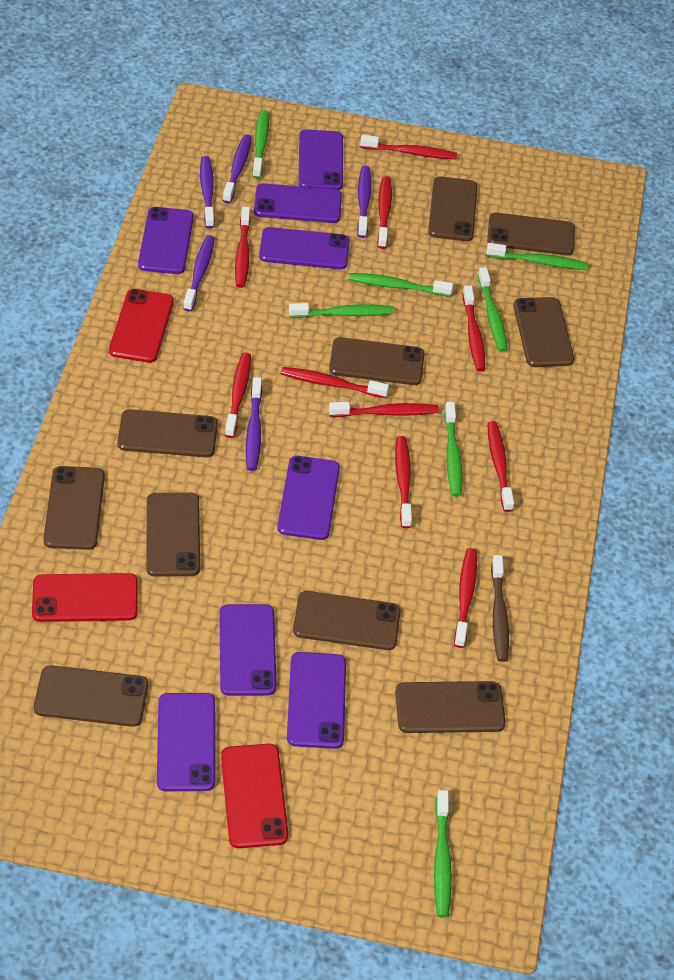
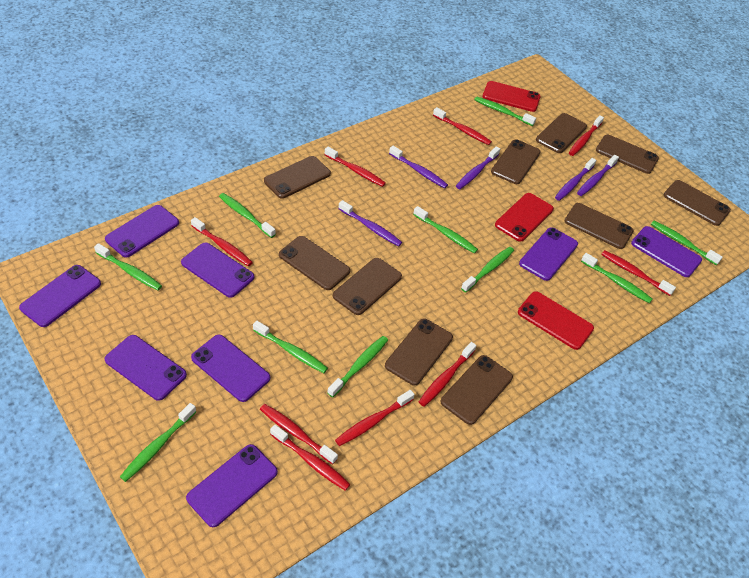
brown toothbrush: [491,555,509,662] = 1 -> none = 0
green toothbrush: [252,110,269,179] [289,303,394,318] [349,273,453,297] [434,790,452,918] [444,402,462,497] [478,267,508,352] [486,243,588,270] = 7 -> [94,243,162,291] [120,403,197,482] [219,193,276,238] [253,321,328,373] [327,336,388,397] [413,206,478,253] [461,247,514,293] [474,96,536,126] [581,253,653,303] [651,221,723,265] = 10
red toothbrush: [225,352,251,438] [235,207,251,288] [281,367,389,398] [329,402,439,417] [360,135,457,159] [377,176,392,249] [395,436,412,528] [454,548,477,648] [462,285,485,371] [487,421,514,512] = 10 -> [191,217,253,266] [260,404,338,464] [270,425,350,491] [324,147,386,187] [335,390,415,446] [419,342,476,407] [433,107,492,145] [569,115,604,156] [601,250,676,296] = 9

